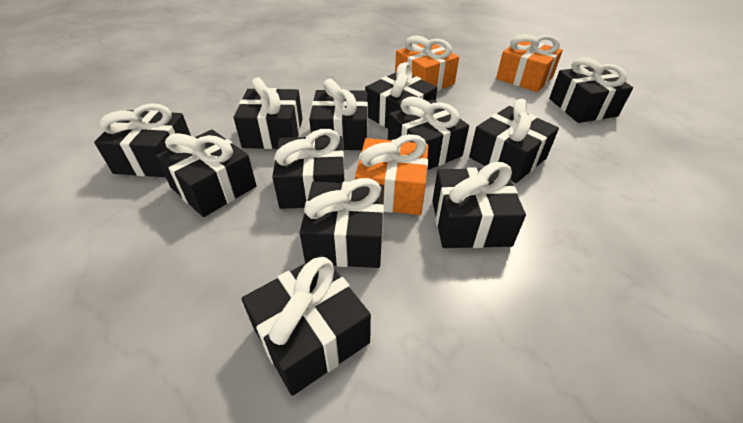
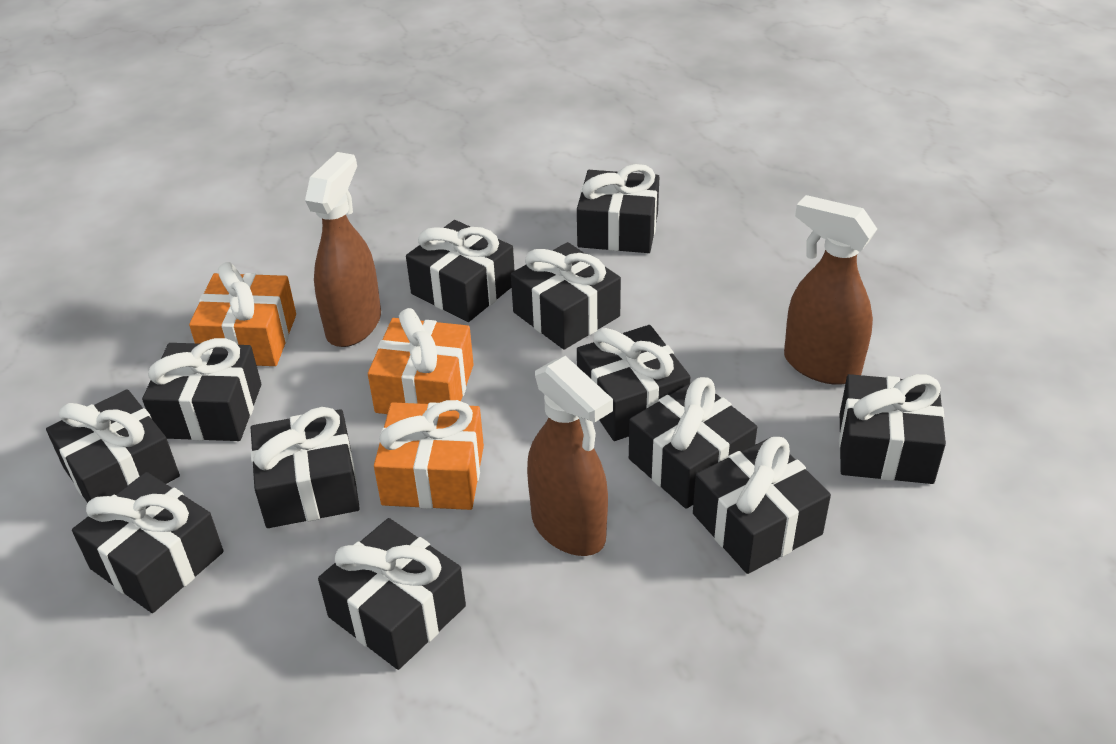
brown spray bottle: none = 0 -> [305,152,381,347] [527,356,613,556] [784,195,877,385] = 3

